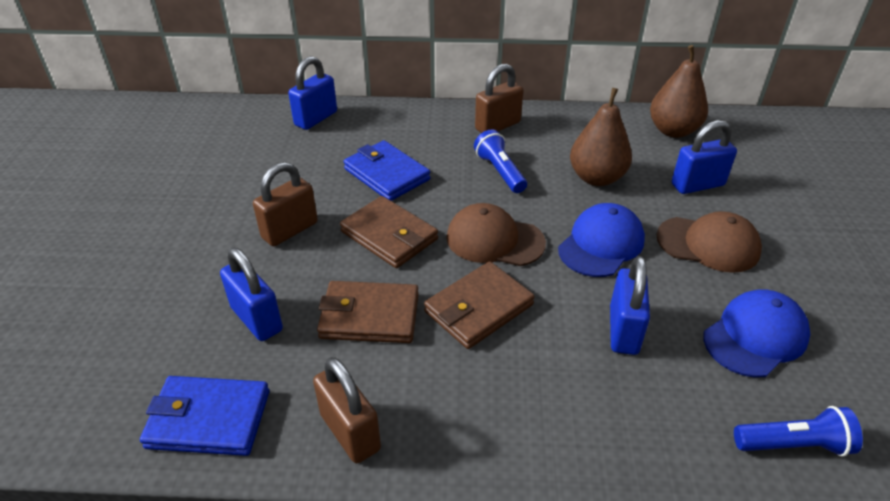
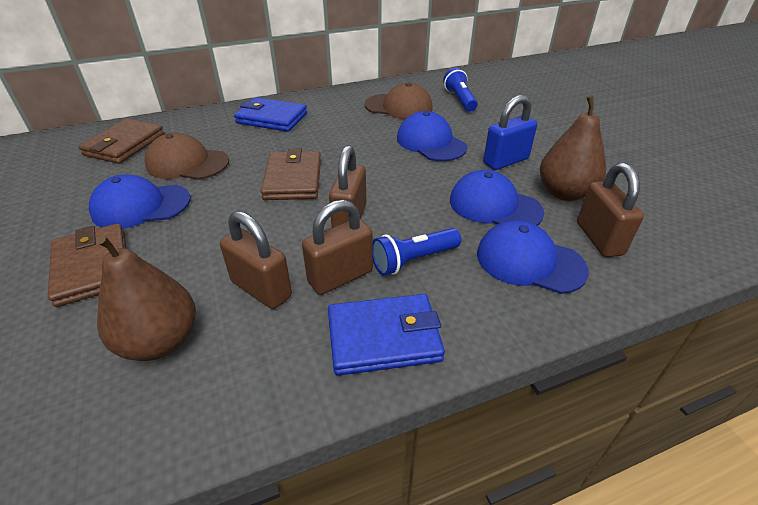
blue cap: [558,203,645,277] [703,289,810,378] = 2 -> [89,174,191,229] [397,111,467,161] [450,170,544,226] [477,220,589,294] = 4
blue padlock: [220,247,283,341] [288,56,337,130] [610,256,650,355] [672,120,737,194] = 4 -> [483,95,537,170] = 1
brown padlock: [253,162,318,246] [313,357,381,463] [475,64,523,133] = 3 -> [220,211,292,309] [302,200,373,295] [329,145,366,228] [577,163,644,257] = 4

